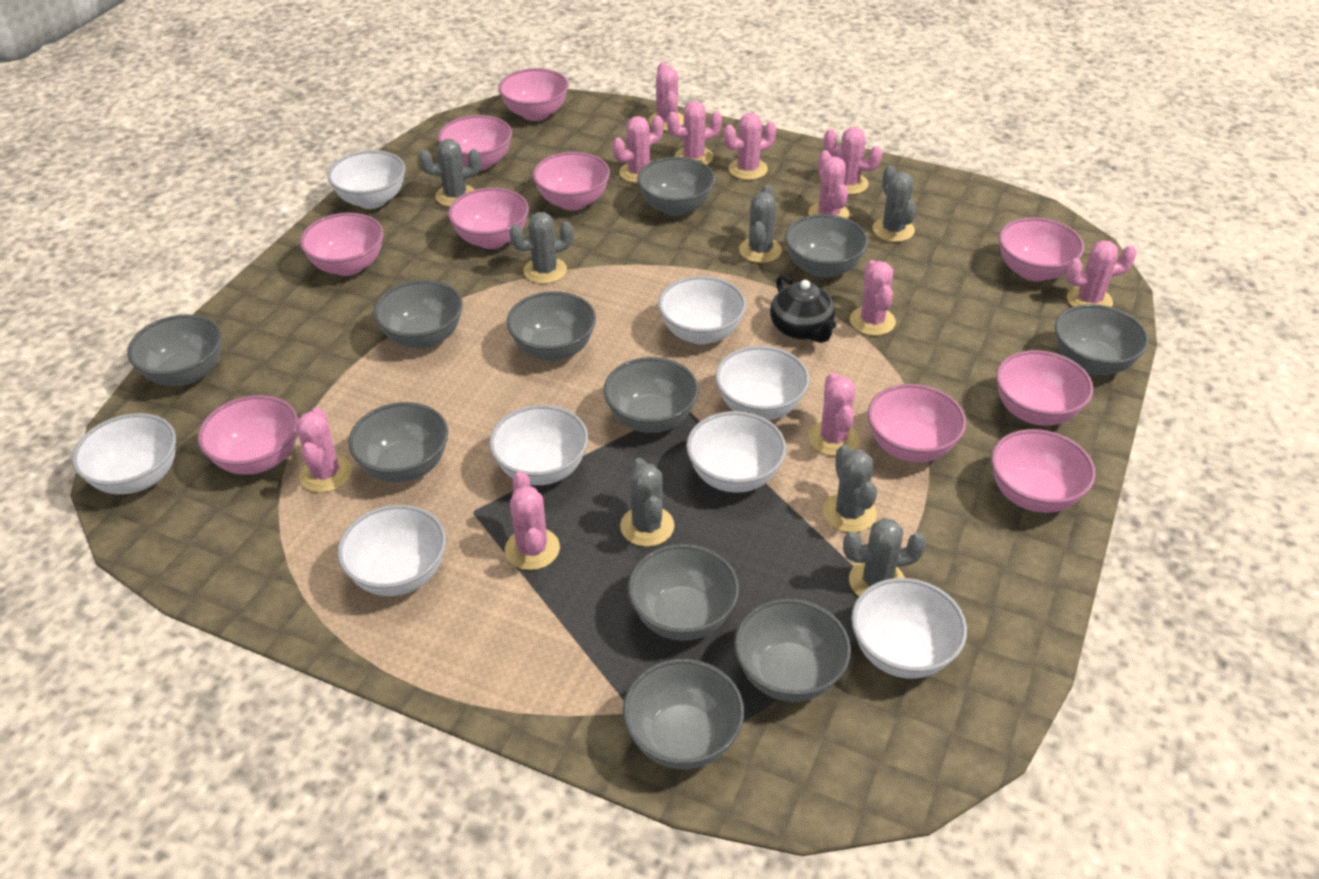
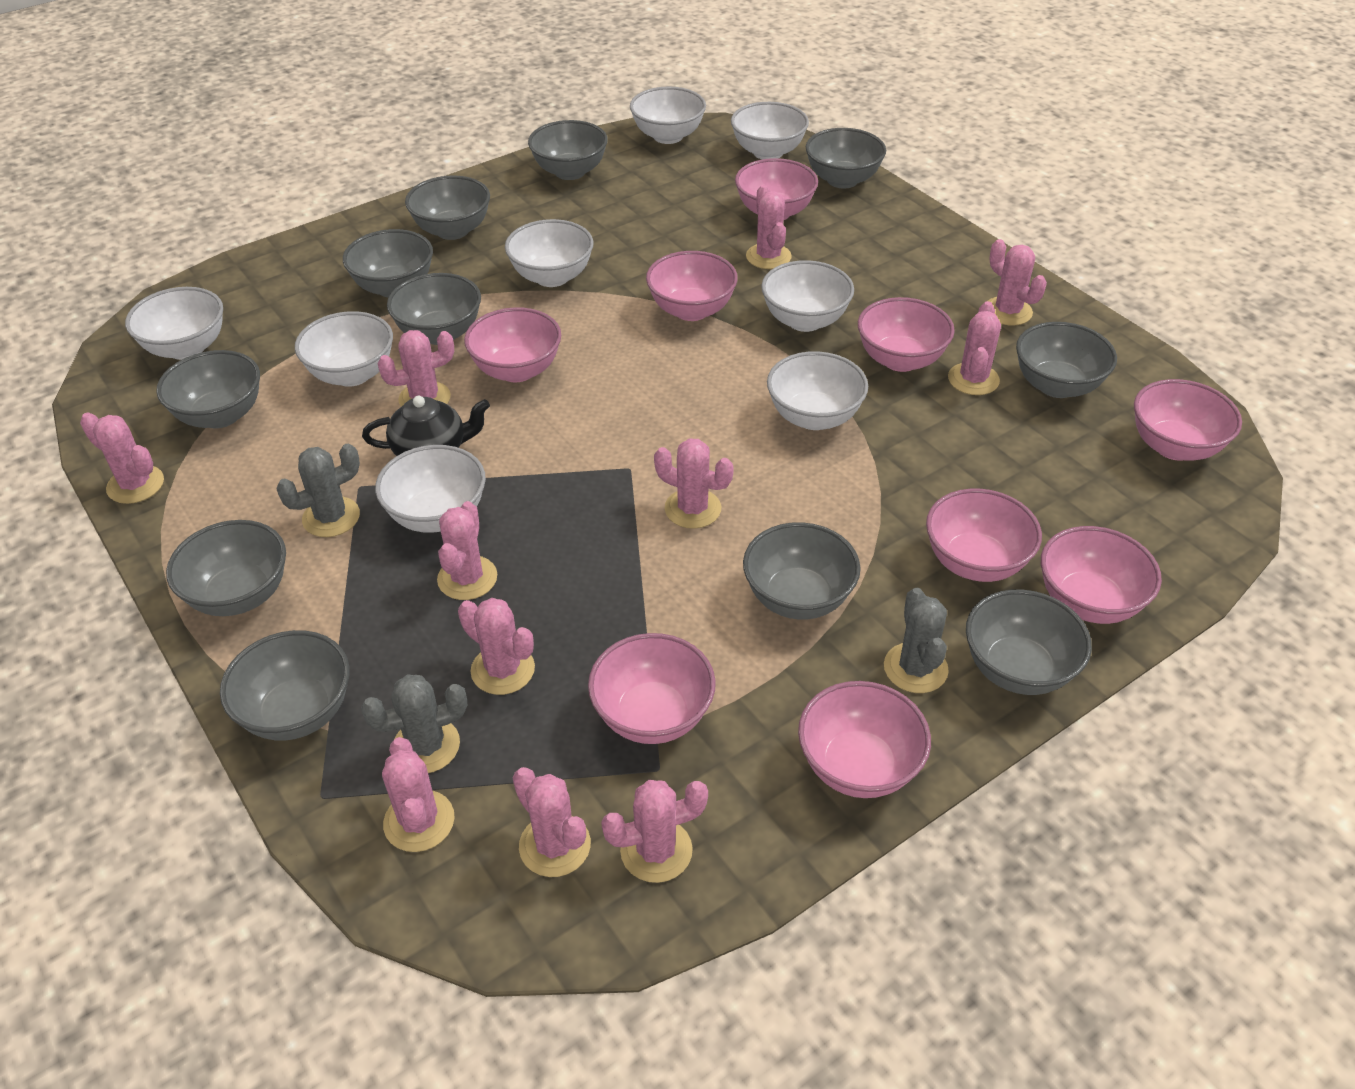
grey cactus: [419,139,481,207] [509,212,574,284] [620,458,674,547] [739,185,782,263] [823,445,877,532] [843,518,926,596] [873,165,917,242] = 7 -> [276,444,360,537] [361,675,467,773] [884,588,949,693] = 3
pink bowl: [198,395,298,474] [300,213,384,276] [438,115,512,171] [448,187,529,249] [498,68,569,121] [533,152,610,211] [867,384,966,462] [991,429,1095,513] [996,350,1093,426] [999,217,1084,282] = 10 -> [464,307,561,382] [588,633,716,744] [646,251,738,321] [735,158,818,220] [798,681,931,798] [858,297,955,372] [926,489,1042,582] [1041,526,1162,624] [1134,379,1242,461] = 9

